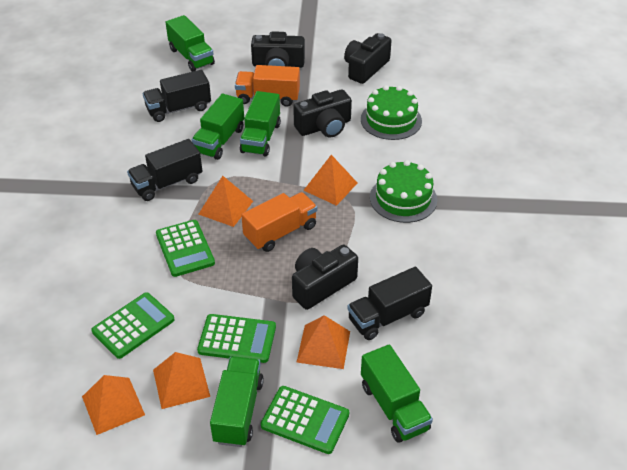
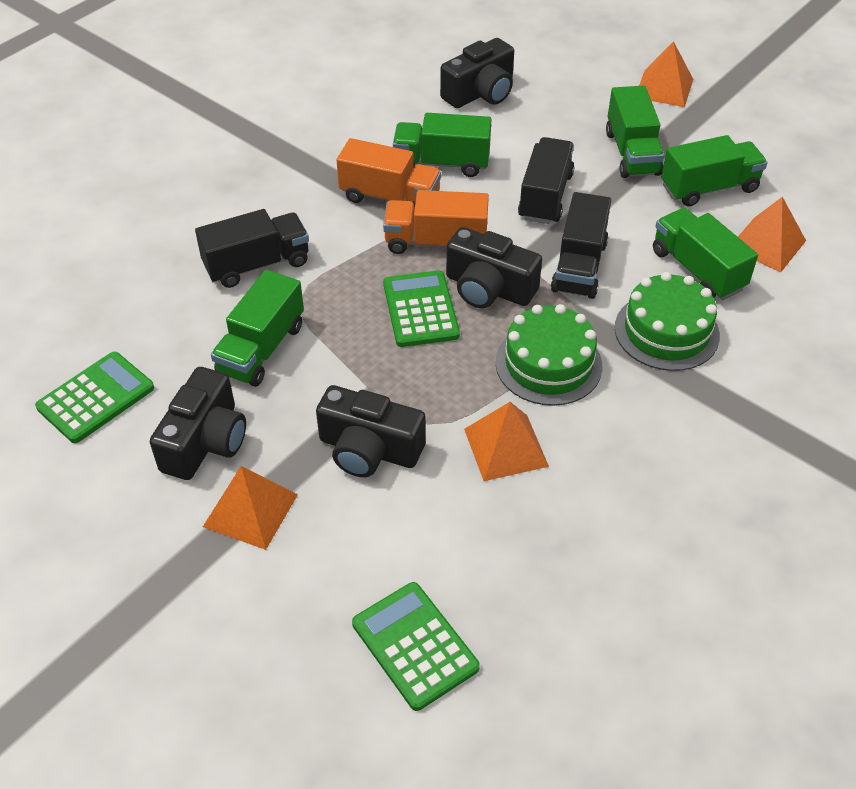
green calculator: [91,292,175,359] [156,220,215,277] [197,314,276,363] [261,386,349,454] = 4 -> [35,352,154,443] [352,582,480,711] [383,270,460,347] = 3
orange pyramid: [82,375,145,435] [153,352,210,409] [198,176,253,227] [296,315,350,369] [303,155,357,206] = 5 -> [203,466,298,550] [464,402,549,481] [639,41,693,107] [738,197,806,272] = 4

